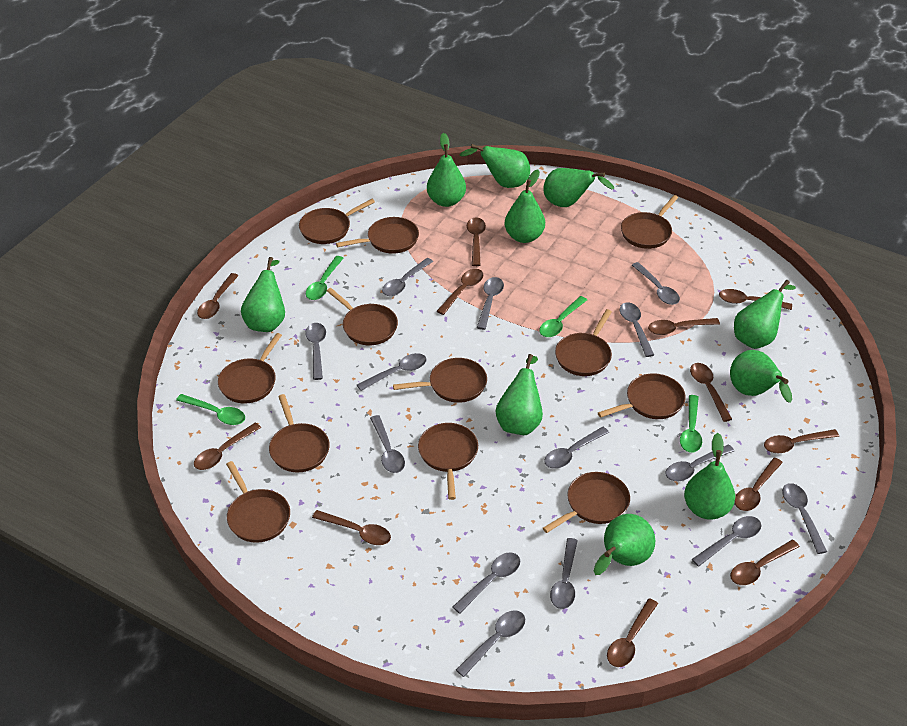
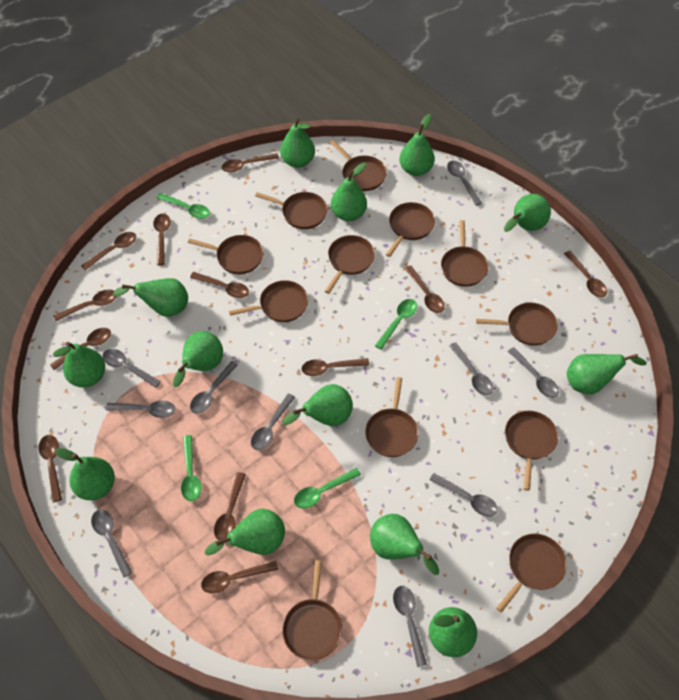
green pear: [241,257,285,332] [427,133,466,207] [459,144,530,188] [495,354,543,435] [505,169,545,243] [543,168,614,207] [594,514,655,575] [684,433,735,520] [730,350,792,403] [734,280,796,349] = 10 -> [53,342,105,388] [55,448,115,500] [113,278,188,317] [173,331,223,387] [205,509,285,555] [280,118,315,168] [282,384,353,426] [331,163,367,221] [370,514,439,575] [399,114,435,176] [429,607,477,657] [504,194,551,232] [567,354,647,394] = 13
grey spoon: [305,323,326,380] [357,353,426,391] [370,415,405,473] [382,258,433,296] [453,552,520,614] [456,610,525,677] [477,277,504,330] [544,427,609,469] [550,538,578,609] [620,302,654,357] [632,262,680,305] [666,444,734,481] [692,516,761,567] [782,483,827,554] = 14 -> [91,510,132,578] [102,349,161,388] [106,400,175,418] [190,361,238,414] [251,393,295,450] [393,586,427,667] [429,473,498,517] [447,161,482,206] [449,342,493,395] [508,347,559,398] = 10

